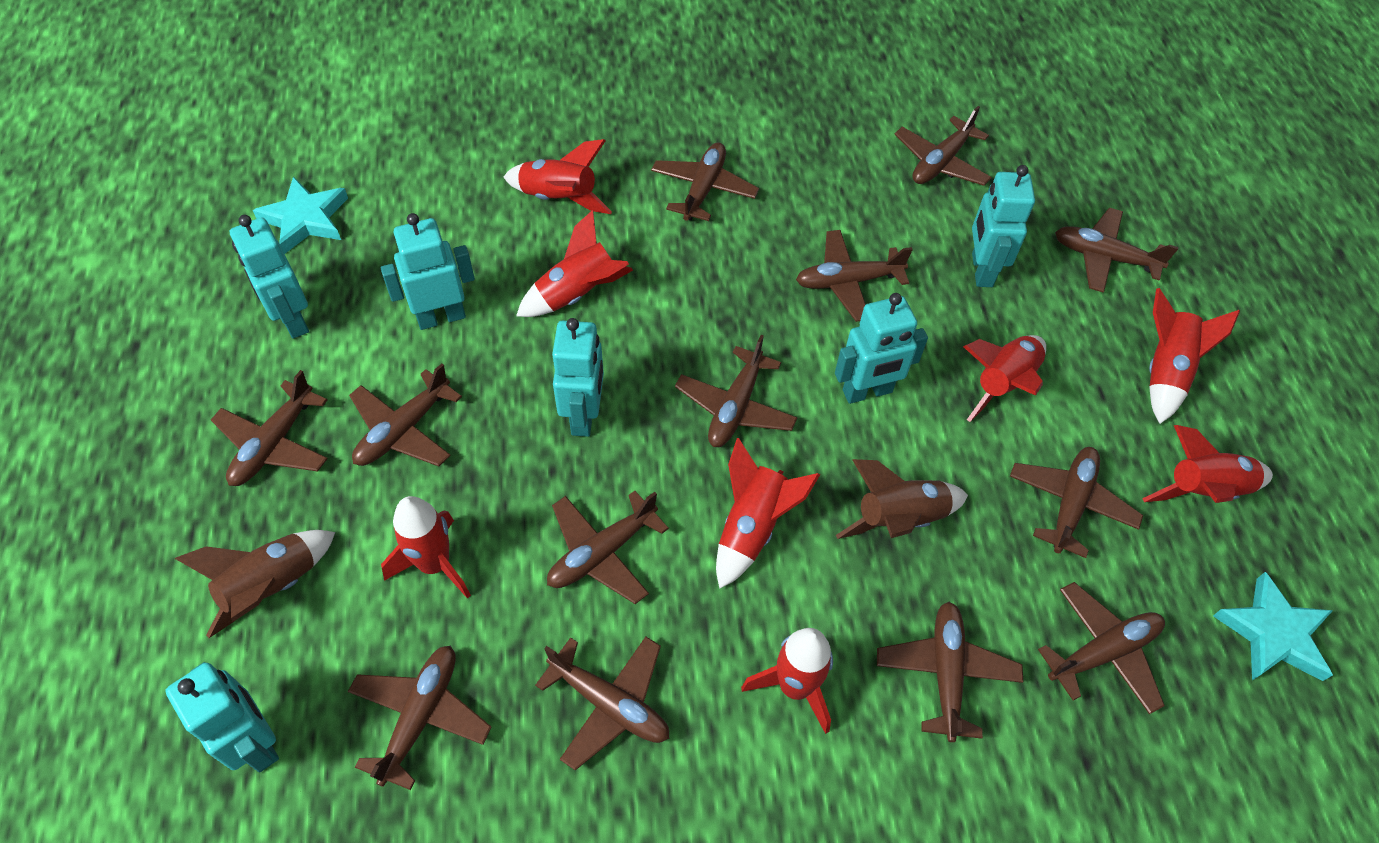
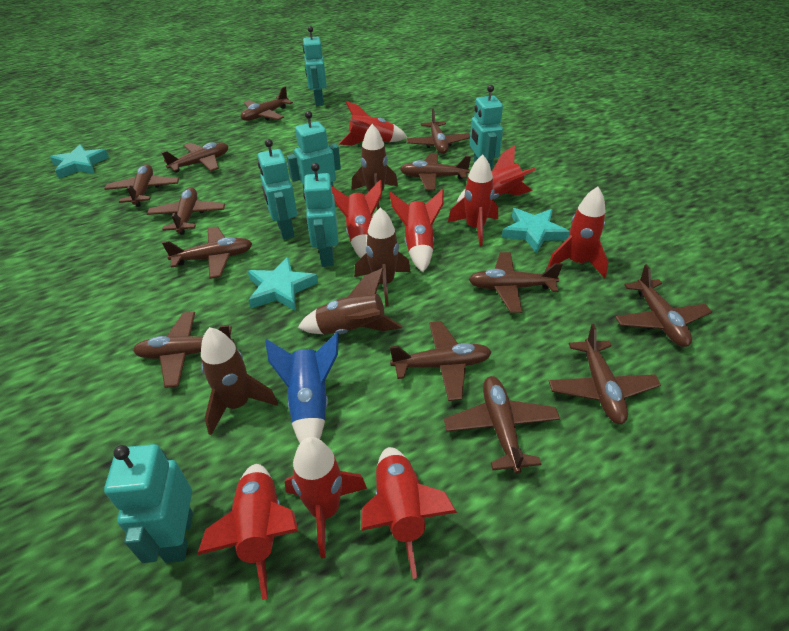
blue rocket: none = 0 -> [265,332,339,443] = 1
brown rocket: [175,530,335,638] [836,459,968,539] = 2 -> [201,327,278,435] [298,268,402,334] [351,124,398,210] [354,208,411,306] = 4
red rocket: [381,496,471,599] [504,139,612,214] [516,210,633,317] [716,438,820,589] [741,628,833,734] [963,335,1046,422] [1142,425,1273,503] [1149,288,1240,424] = 8 -> [197,464,298,600] [285,437,367,558] [331,180,382,258] [339,101,407,146] [361,447,457,579] [389,189,444,272] [448,154,498,246] [457,145,535,202] [548,187,608,278] = 9
turquoise star: [253,177,348,254] [1213,572,1333,681] = 2 -> [50,144,109,179] [248,257,318,311] [502,208,570,254] = 3

